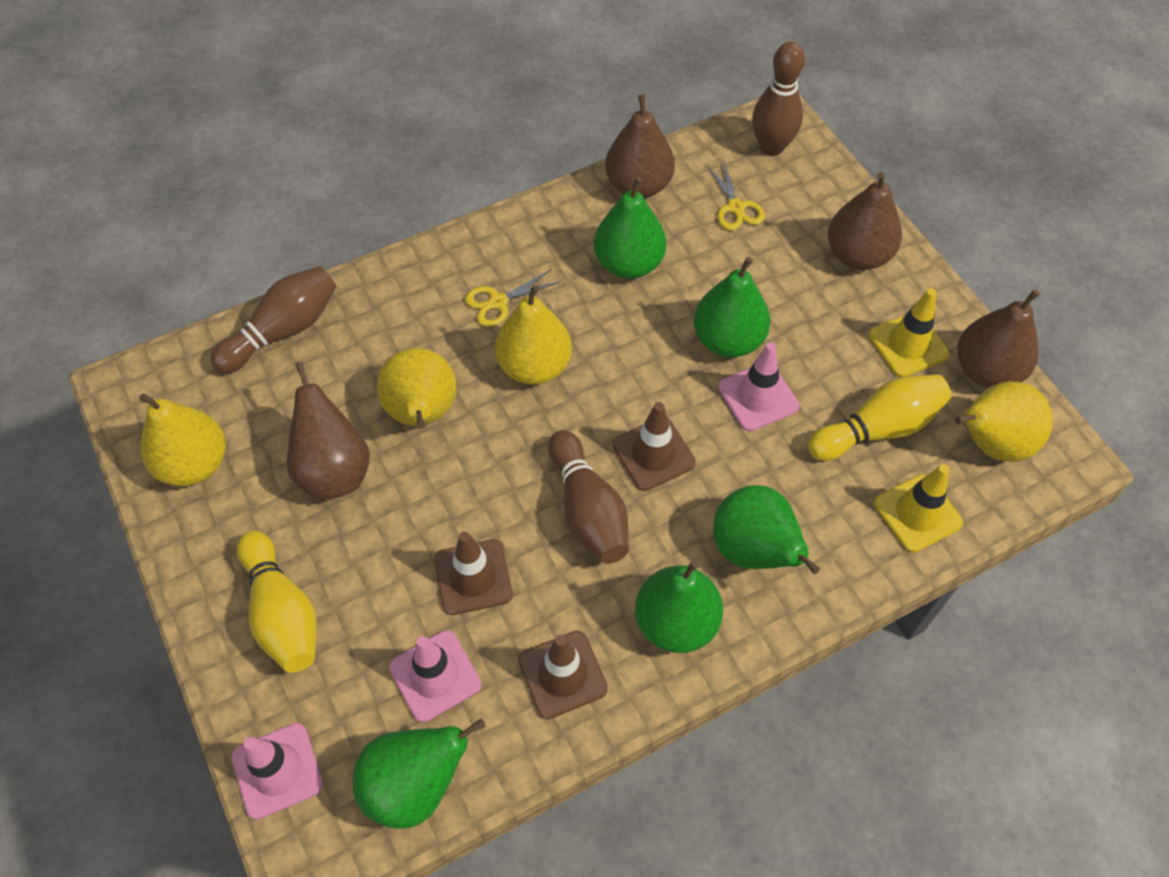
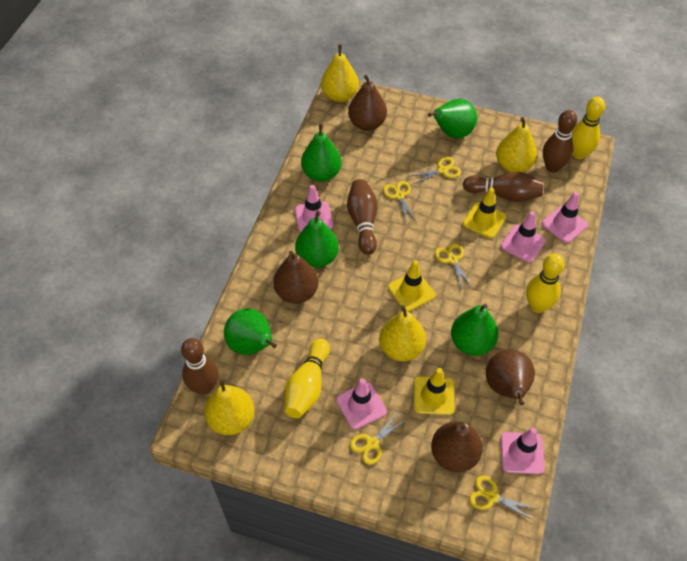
brown bowling pin: [211,266,337,373] [548,430,629,564] [752,42,805,156] = 3 -> [181,338,218,395] [347,179,378,255] [463,172,544,202] [543,110,577,173] = 4
brown traffic cone: [434,531,513,615] [518,631,608,719] [612,402,696,491] = 3 -> none = 0
pink traffic cone: [232,723,323,820] [389,630,481,722] [718,342,799,431] = 3 -> [295,185,333,233] [336,378,387,429] [500,428,545,474] [501,211,546,263] [542,192,588,243] = 5
yellow bowling pin: [237,530,317,673] [808,374,952,461] = 2 -> [285,339,330,418] [526,254,565,313] [572,97,605,159] = 3
yellow scissors: [465,269,561,327] [707,162,765,230] = 2 -> [350,412,406,465] [383,181,417,222] [408,157,461,184] [435,243,473,291] [469,476,538,521] = 5
yellow traffic cone: [869,288,950,377] [874,464,963,553] = 2 -> [388,260,435,312] [414,368,455,415] [463,188,506,239] = 3

